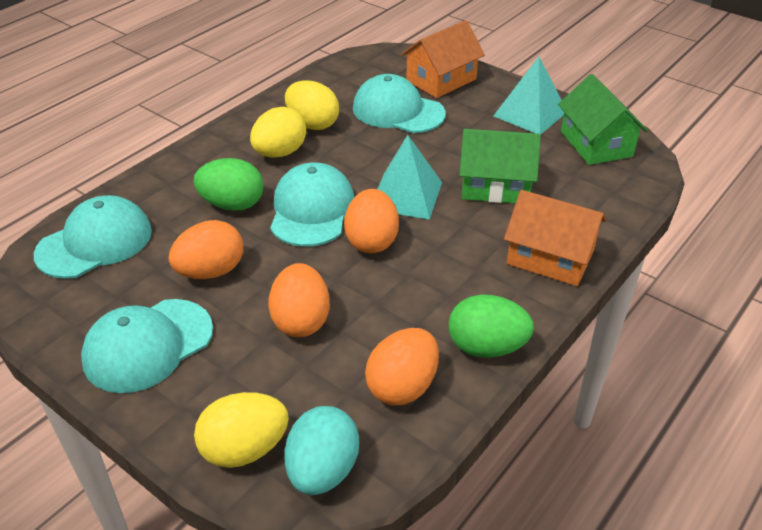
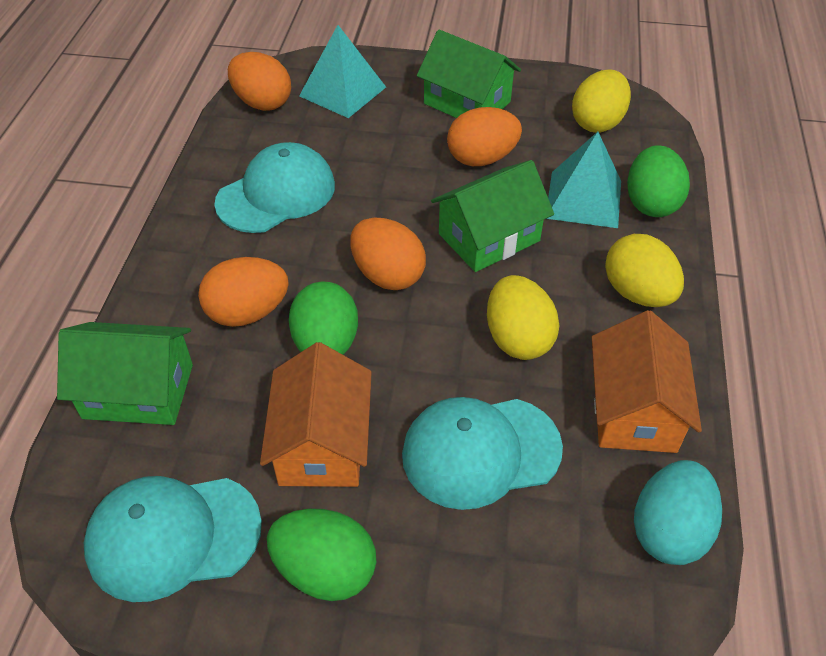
green egg: [194,158,264,211] [449,295,534,358] = 2 -> [267,509,376,601] [289,282,358,355] [627,145,690,217] = 3
green house: [459,129,541,203] [558,74,648,165] = 2 -> [57,322,193,425] [417,30,521,118] [431,160,554,272] = 3
turquoise cap: [34,195,152,279] [81,299,213,393] [270,162,354,247] [353,74,446,133] = 4 -> [84,476,262,602] [214,142,335,233] [402,397,563,510] = 3

